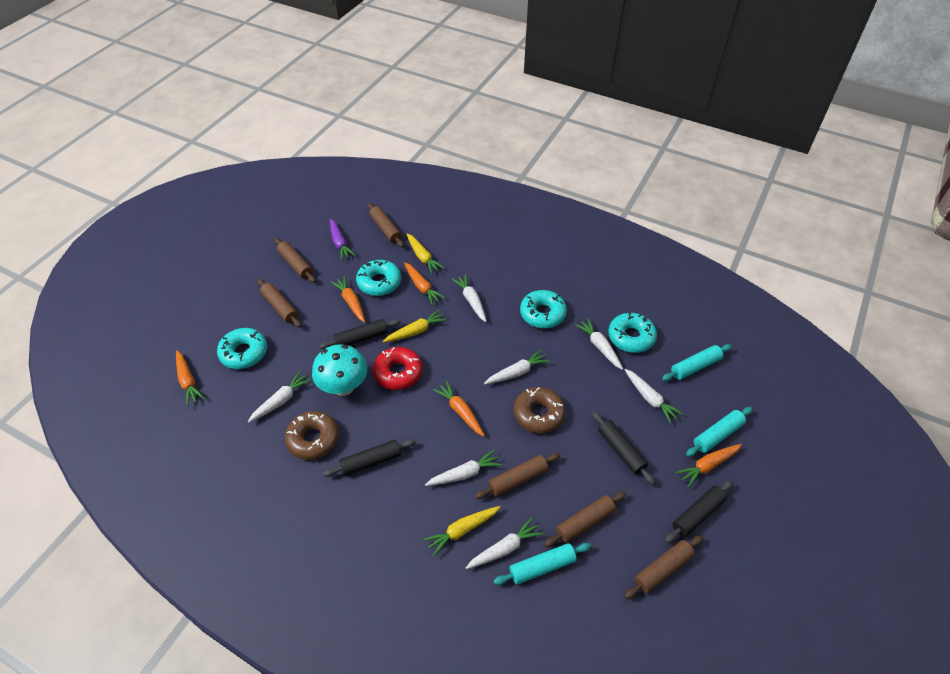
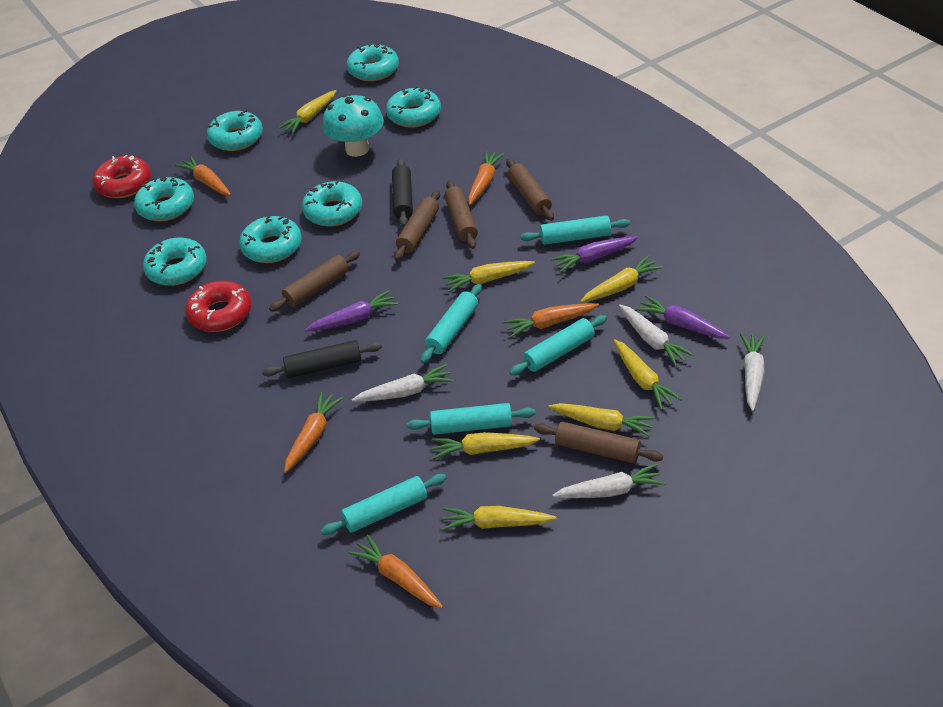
black rolling pin: [320,319,401,349] [323,439,416,477] [592,411,655,485] [665,480,733,543] = 4 -> [262,340,382,378] [392,159,413,227] = 2
brown donut: [285,411,339,460] [514,387,566,434] = 2 -> none = 0
brown rolling pin: [257,279,301,328] [274,238,316,283] [368,203,404,248] [475,453,560,499] [544,492,626,547] [624,535,703,599] = 6 -> [269,251,360,312] [394,190,440,261] [444,180,478,249] [506,159,554,221] [534,421,663,463] = 5
purple carrot: [330,219,356,261] = 1 -> [305,290,398,331] [551,236,638,273] [635,296,731,339] = 3
red donut: [373,347,423,390] = 1 -> [92,155,151,198] [185,281,252,332] = 2
turquoise donut: [217,328,267,369] [356,260,401,296] [520,290,567,328] [608,312,657,353] = 4 -> [134,177,194,221] [143,238,207,286] [207,110,263,151] [239,214,302,263] [302,181,362,227] [346,43,399,81] [386,87,441,128] = 7
turquoise rolling pin: [494,543,591,585] [662,344,732,381] [686,407,753,457] = 3 -> [321,474,446,535] [407,403,535,435] [420,284,482,363] [509,315,607,376] [520,215,630,245] = 5
white carrot: [248,371,312,423] [425,449,502,486] [452,274,487,322] [466,517,543,569] [484,350,550,384] [575,318,623,370] [624,369,683,424] = 7 -> [352,364,454,402] [552,463,665,498] [619,304,694,367] [740,333,765,411] = 4
yellow carrot: [383,309,447,343] [407,234,444,274] [423,506,500,556] = 3 -> [278,90,336,134] [432,432,540,459] [442,506,556,531] [443,261,535,292] [548,403,655,437] [580,255,663,303] [613,339,682,410] = 7

